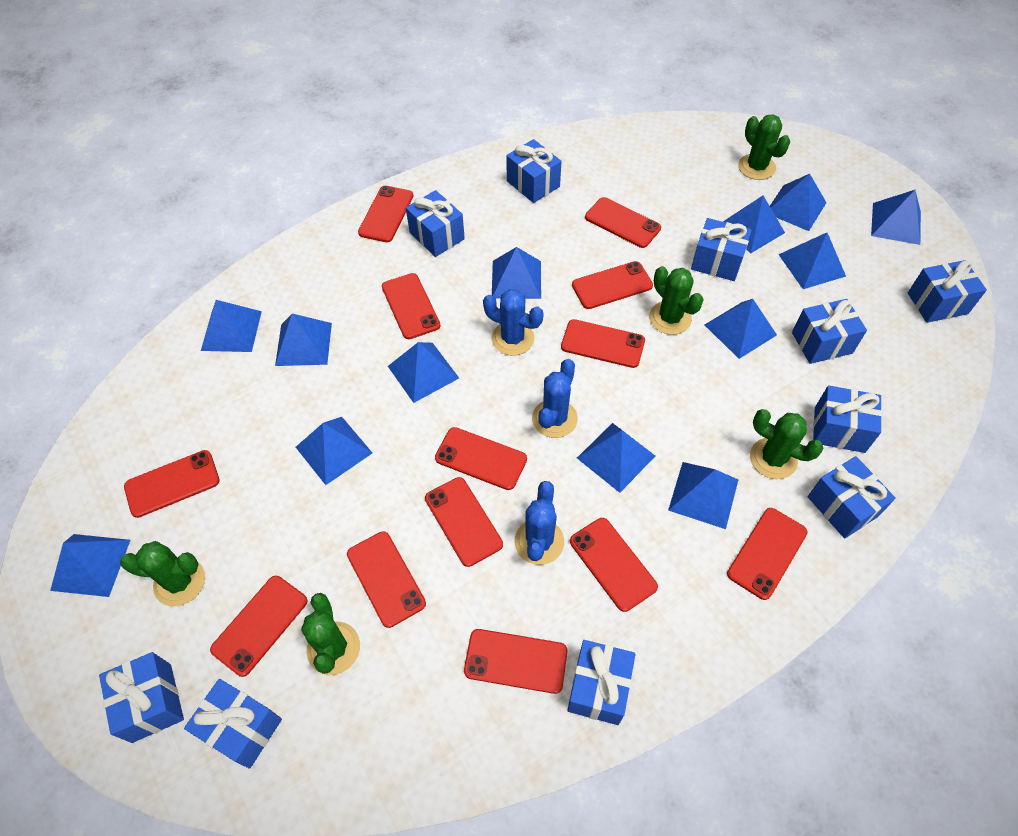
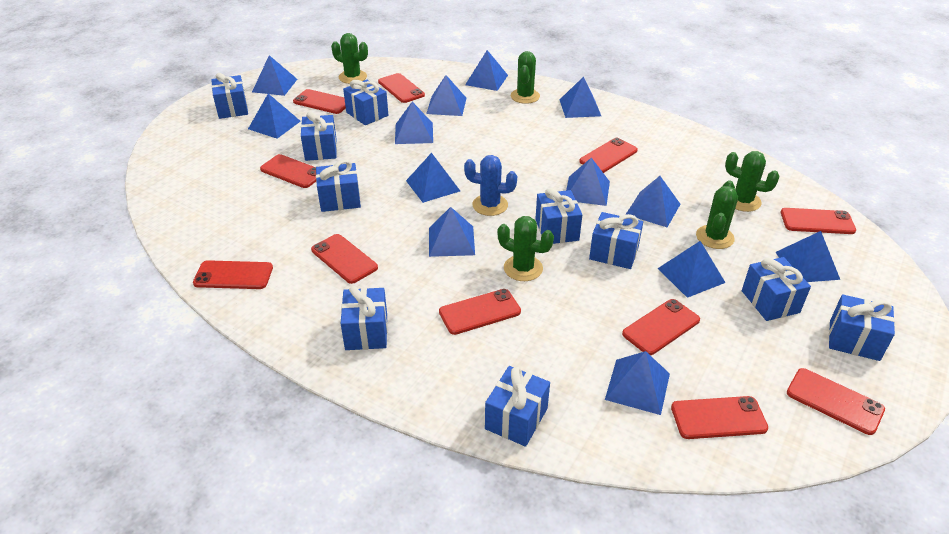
blue cactus: [483,289,544,356] [514,481,564,565] [532,359,578,438] = 3 -> [464,155,517,216] = 1
red phone: [124,450,220,518] [210,576,308,677] [347,531,426,628] [358,186,413,242] [382,273,440,339] [425,477,503,567] [435,427,527,490] [464,629,568,694] [561,319,645,368] [570,518,658,612] [572,261,653,309] [585,197,661,248] [727,508,808,600] = 13 -> [193,260,273,289] [260,154,316,188] [293,89,346,114] [311,234,378,284] [378,73,425,103] [439,289,521,335] [579,138,638,173] [622,299,700,355] [671,396,768,439] [781,208,856,234] [787,368,885,435] = 11

